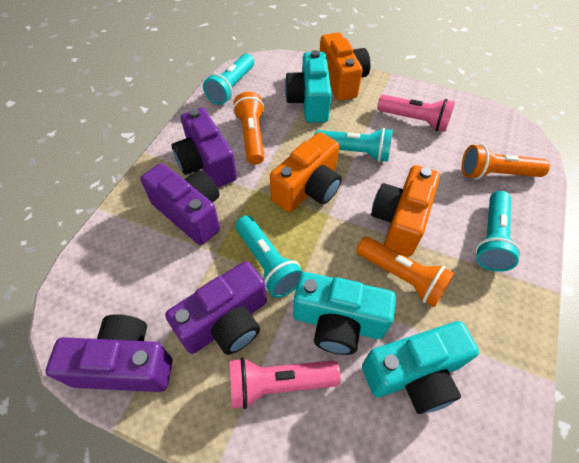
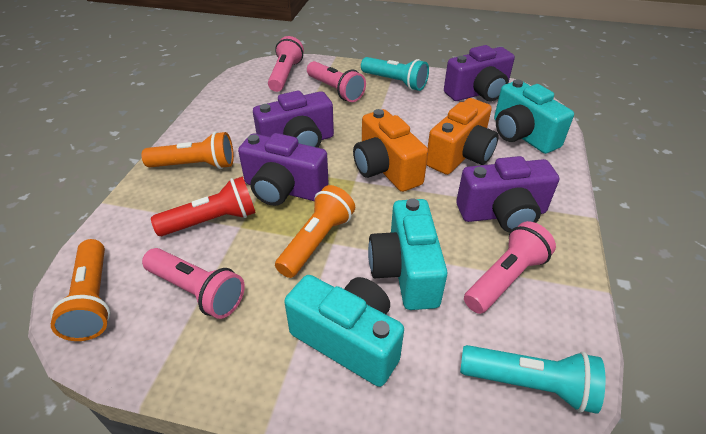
orange camera: [270,132,342,212] [320,32,370,101] [371,165,440,256] = 3 -> [353,109,428,192] [427,98,499,175] = 2
pink flashlight: [230,357,341,409] [377,95,455,132] = 2 -> [142,248,245,319] [268,36,304,92] [307,61,366,102] [464,221,556,314] = 4
red flashlight: none = 0 -> [151,176,256,236] = 1
turquoise flashlight: [203,54,254,105] [235,215,303,298] [314,128,393,162] [475,191,521,272] = 4 -> [361,57,429,91] [460,345,605,414] = 2

